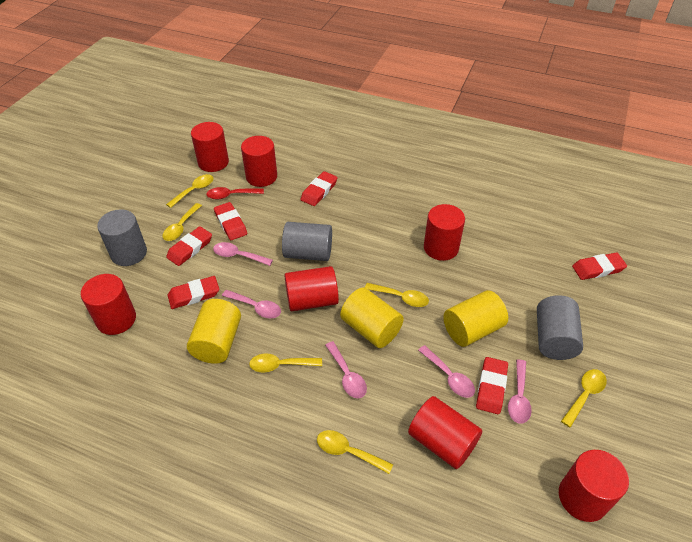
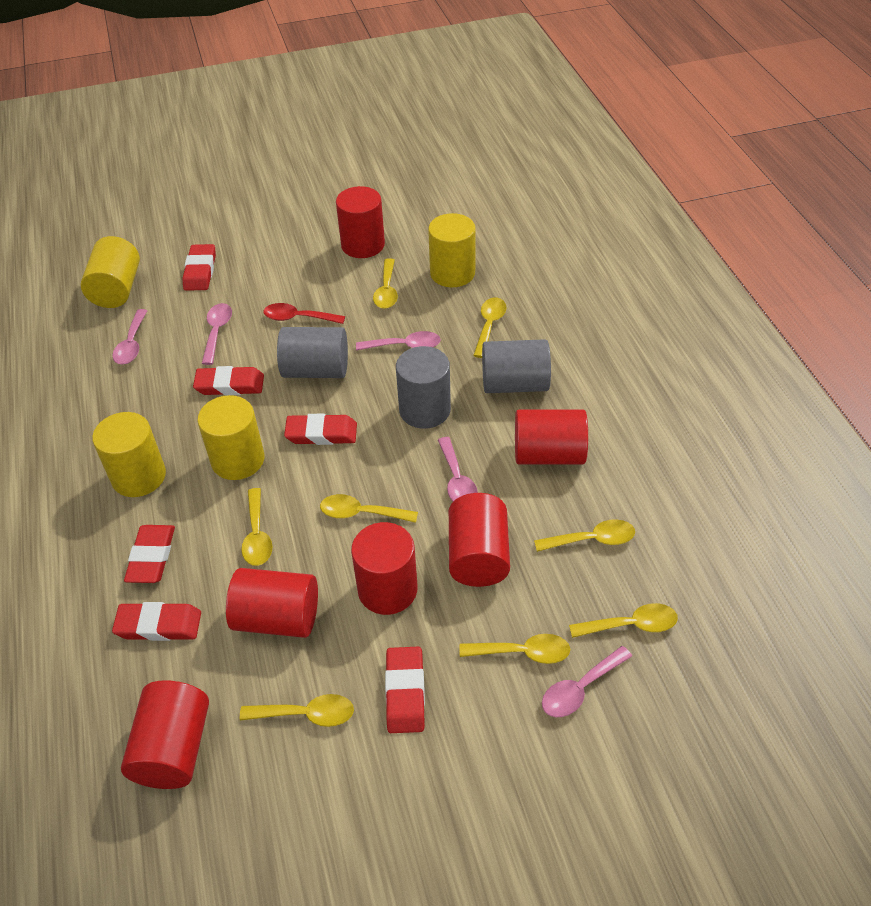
red cylinder: [81,274,136,335] [191,122,229,172] [241,136,277,187] [284,266,339,311] [408,396,483,469] [424,204,465,261] [559,450,629,522] = 7 -> [121,680,209,789] [226,568,318,638] [336,186,385,258] [351,522,418,615] [449,493,510,587] [515,409,588,464] = 6
yellow cylinder: [187,299,241,364] [340,287,404,348] [443,290,508,347] = 3 -> [81,236,140,308] [92,412,166,497] [198,395,265,480] [428,213,476,287] = 4
yellow spoon: [162,203,202,241] [166,174,213,208] [249,354,322,373] [317,430,393,474] [365,283,429,307] [561,369,607,428] = 6 -> [240,694,354,727] [241,488,272,566] [320,494,418,523] [373,258,398,309] [459,634,570,664] [473,298,506,358] [534,519,635,552] [569,603,678,638] = 8

